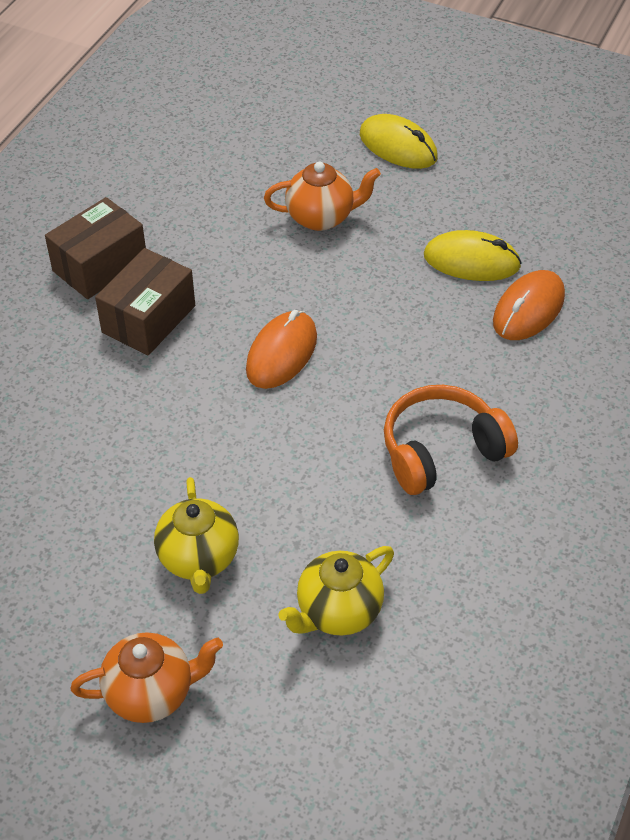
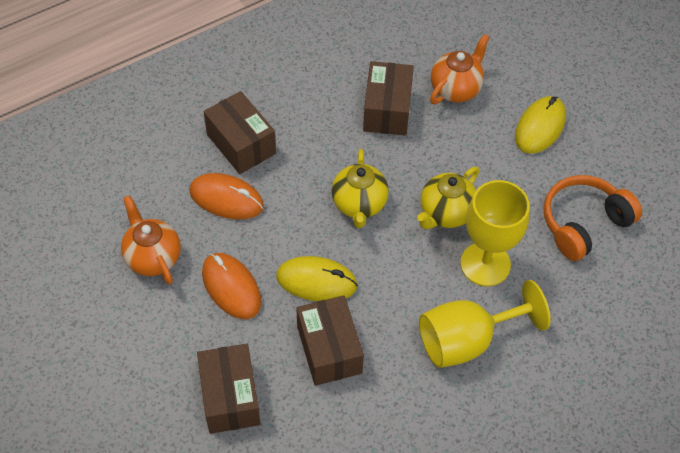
brown box: [45,197,146,299] [95,248,195,355] = 2 -> [197,344,261,434] [204,91,276,174] [296,295,364,386] [363,61,414,136] = 4
yellow goblet: none = 0 -> [419,280,550,368] [460,180,530,286] = 2

